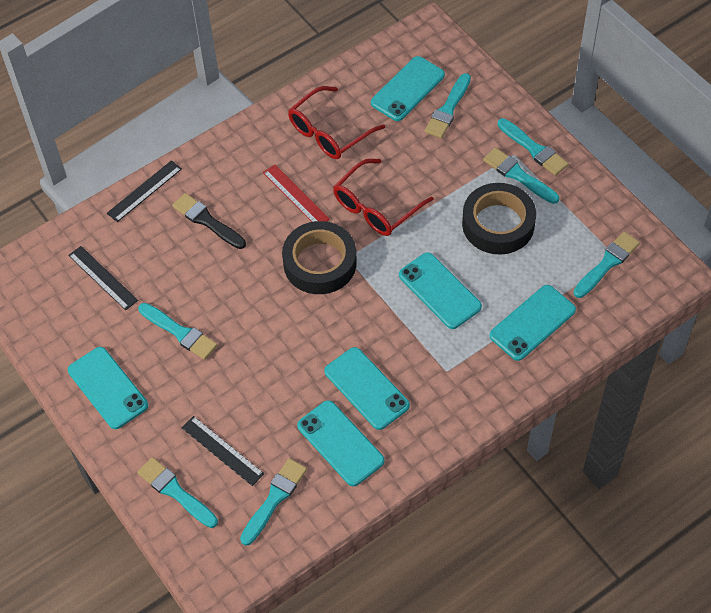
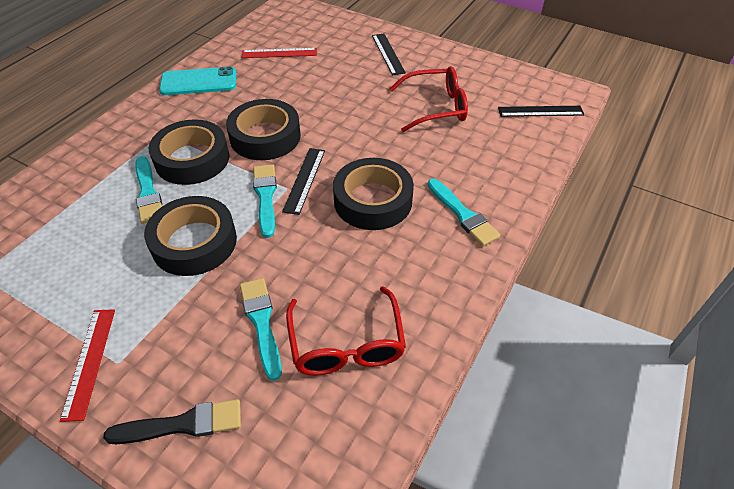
black tape: [282,221,357,294] [462,183,536,255] = 2 -> [144,196,237,276] [149,119,229,185] [226,99,301,160] [333,158,414,230] = 4
red ruler: [263,165,330,222] = 1 -> [60,309,115,422] [241,48,317,58] = 2
turquoise brush: [137,457,218,528] [138,303,217,360] [240,458,307,546] [425,73,471,138] [483,148,559,204] [498,118,568,176] [573,232,640,298] = 7 -> [135,156,162,224] [240,278,282,381] [253,164,277,238] [427,179,500,246] = 4
turquoise phone: [68,347,148,429] [297,400,385,486] [324,347,410,430] [371,56,445,121] [399,252,482,329] [490,285,576,361] = 6 -> [159,66,236,95] = 1

